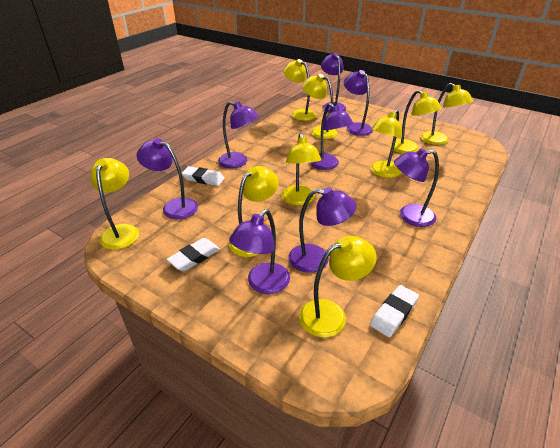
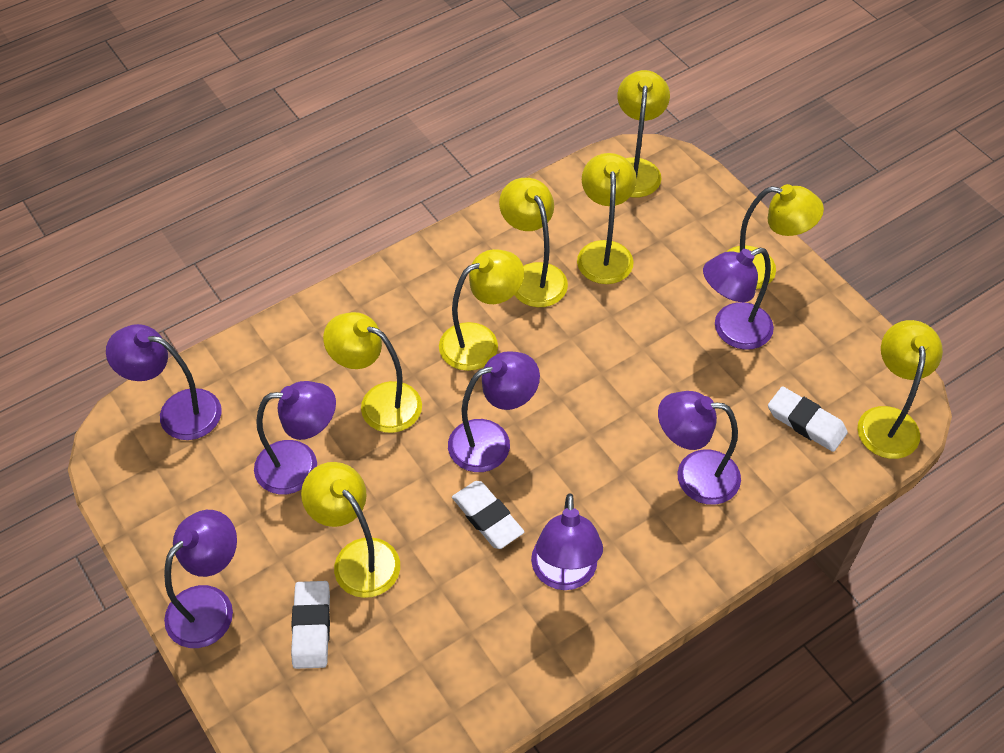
purple lamp: [136,138,198,219] [218,101,259,168] [229,209,290,294] [289,187,357,273] [310,103,353,170] [321,53,346,113] [344,70,373,136] [394,148,439,227] = 8 -> [106,324,222,440] [164,510,237,648] [254,381,336,494] [448,351,540,472] [531,493,603,590] [658,391,741,505] [703,248,774,350] = 7
yellow lamp: [91,158,139,250] [229,166,279,257] [282,133,321,206] [283,59,316,121] [299,236,377,338] [302,74,338,139] [371,110,402,178] [390,90,442,154] [420,83,473,145] = 9 -> [301,462,400,598] [323,312,422,433] [439,249,524,371] [499,178,568,307] [577,153,637,284] [617,70,670,197] [726,184,824,289] [857,320,943,459] = 8

